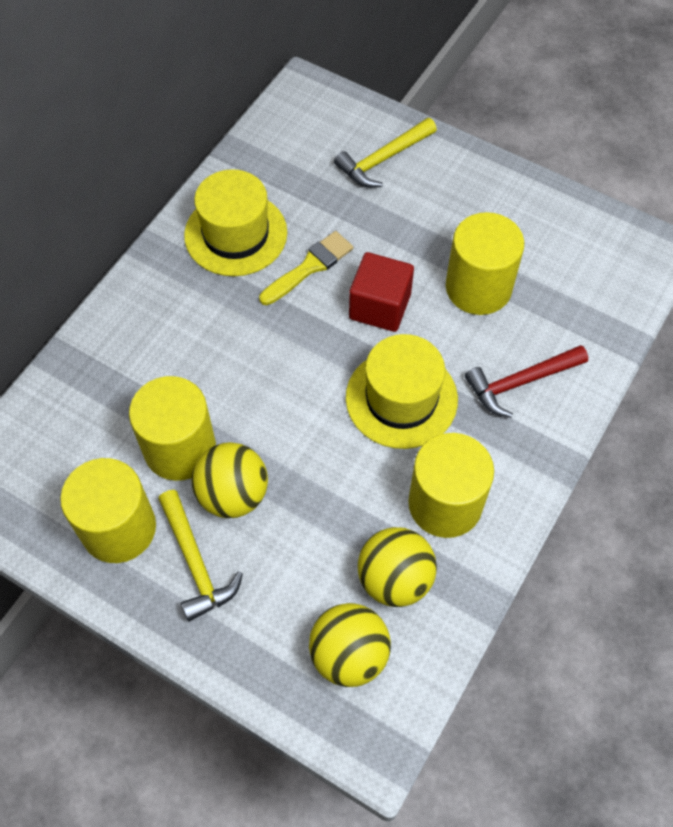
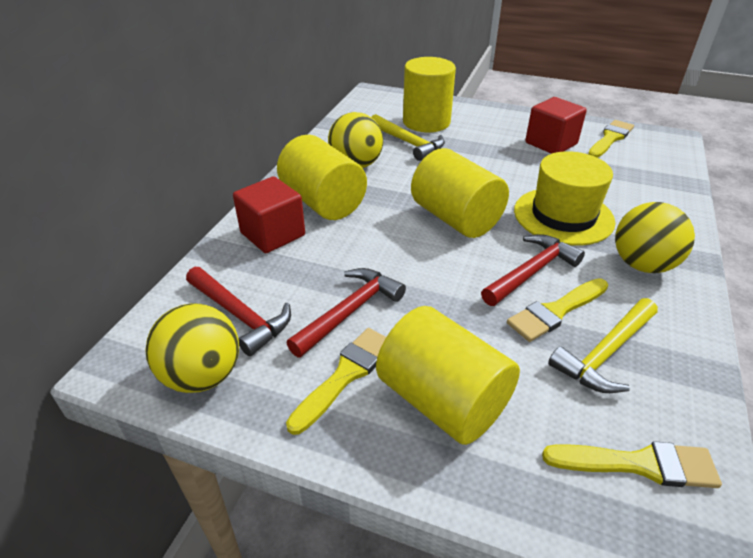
red cube: [349,252,414,332] = 1 -> [233,176,305,253] [525,97,587,154] = 2
red hammer: [465,345,588,418] = 1 -> [186,267,291,356] [287,268,406,357] [481,234,585,306] = 3
yellow brush: [259,231,353,305] = 1 -> [286,328,386,435] [507,278,608,342] [542,441,722,488] [588,120,634,158] = 4
yellow hat: [184,169,287,276] [346,334,458,449] = 2 -> [514,151,615,246] = 1

